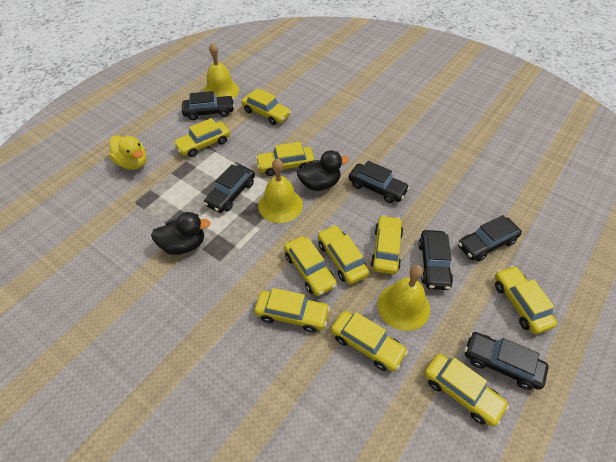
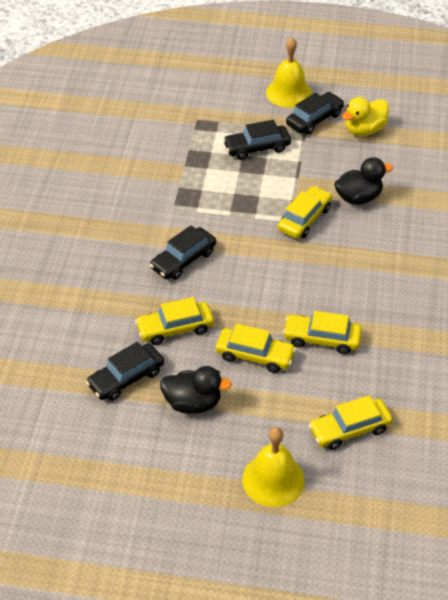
black car: [182,91,234,120] [204,164,255,213] [348,161,410,203] [418,230,453,290] [458,215,522,261] [464,332,549,390] = 6 -> [86,342,164,401] [149,225,216,280] [223,120,291,160] [286,92,344,135] = 4
yellow bell: [203,43,239,98] [258,159,303,223] [377,265,430,331] = 3 -> [242,427,305,507] [266,38,312,108] = 2
yellow car: [173,118,230,157] [241,88,291,125] [254,288,330,332] [256,142,315,176] [284,236,337,296] [318,225,369,284] [331,311,408,372] [371,215,403,274] [424,353,509,426] [495,266,558,334] = 10 -> [135,297,214,345] [216,324,296,373] [278,186,332,239] [283,311,362,354] [309,395,393,450] = 5

